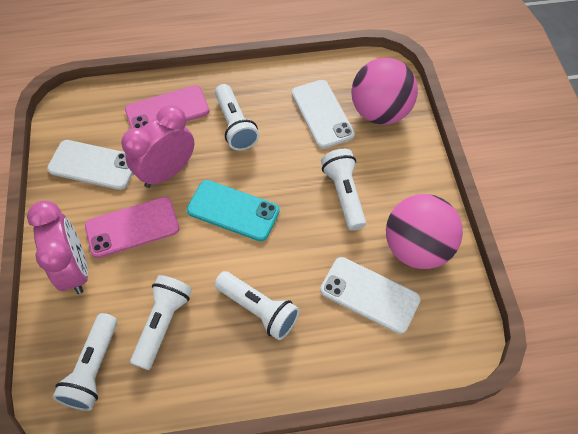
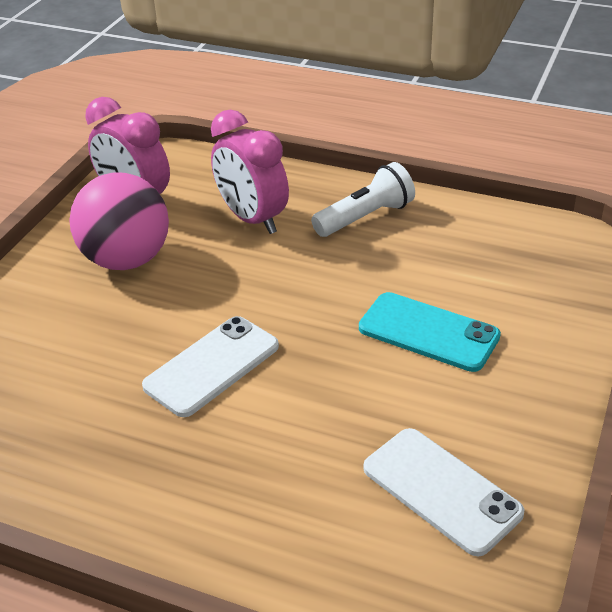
pink ball: [351,58,418,125] [386,194,463,269] = 2 -> [69,172,169,270] = 1
pink phone: [85,197,179,258] [125,85,209,129] = 2 -> none = 0
white flashlight: [53,313,117,411] [130,275,192,370] [214,271,300,340] [215,84,259,151] [321,149,366,231] = 5 -> [311,162,415,237] = 1
white phone: [47,140,133,190] [292,80,355,149] [320,257,421,334] = 3 -> [142,316,279,417] [363,428,524,556] = 2

